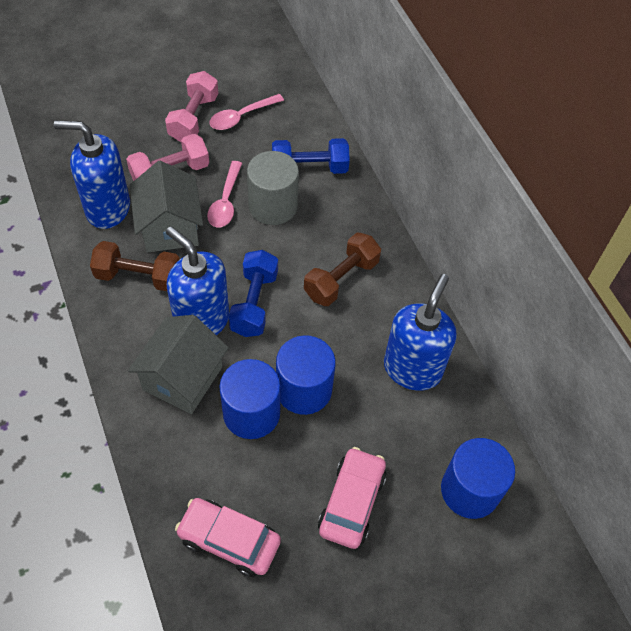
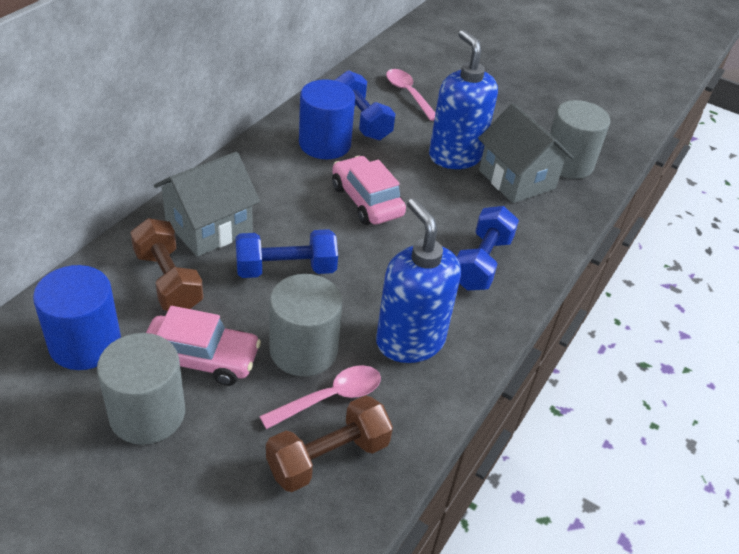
blue cylinder: [219,359,281,439] [276,335,336,415] [441,438,515,519] = 3 -> [33,265,121,370] [299,79,355,159] = 2
blue dumbbell: [228,250,278,337] [272,138,350,174] = 2 -> [235,229,338,278] [335,70,395,140] [457,206,519,290] = 3
blue soap dispenser: [54,120,130,229] [166,227,229,336] [384,274,457,391] = 3 -> [376,198,461,363] [429,30,498,169] = 2
grey cylinder: [247,151,299,225] = 1 -> [97,333,185,445] [270,274,342,376] [550,100,610,179] = 3
pink dumbbell: [126,134,209,181] [165,71,219,142] = 2 -> none = 0

